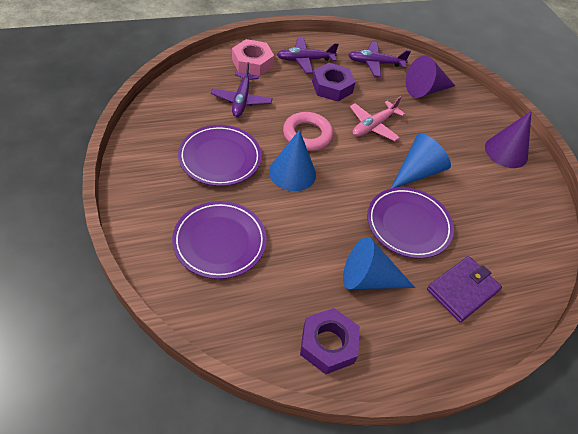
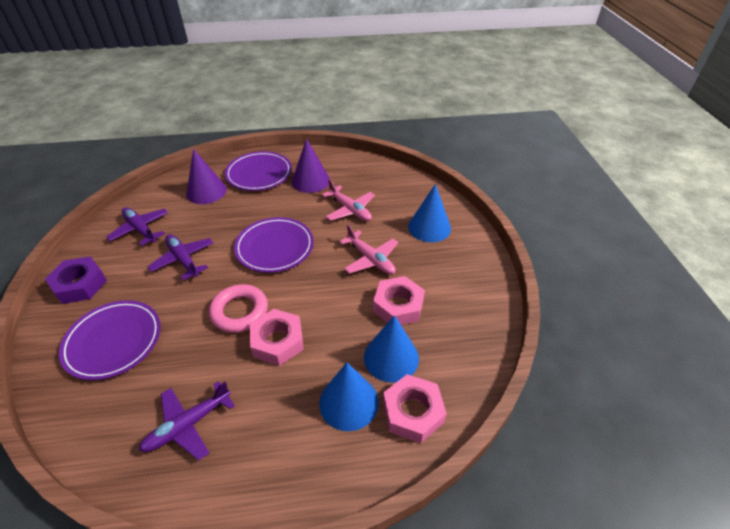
pink nut: [232,39,274,76] = 1 -> [250,309,304,366] [373,276,425,325] [383,374,447,443] = 3
pink plane: [350,96,405,141] = 1 -> [322,179,375,221] [340,224,398,275] = 2
purple nut: [300,308,360,375] [312,63,356,101] = 2 -> [45,256,107,304] = 1
purple wallet: [427,256,502,323] = 1 -> none = 0

